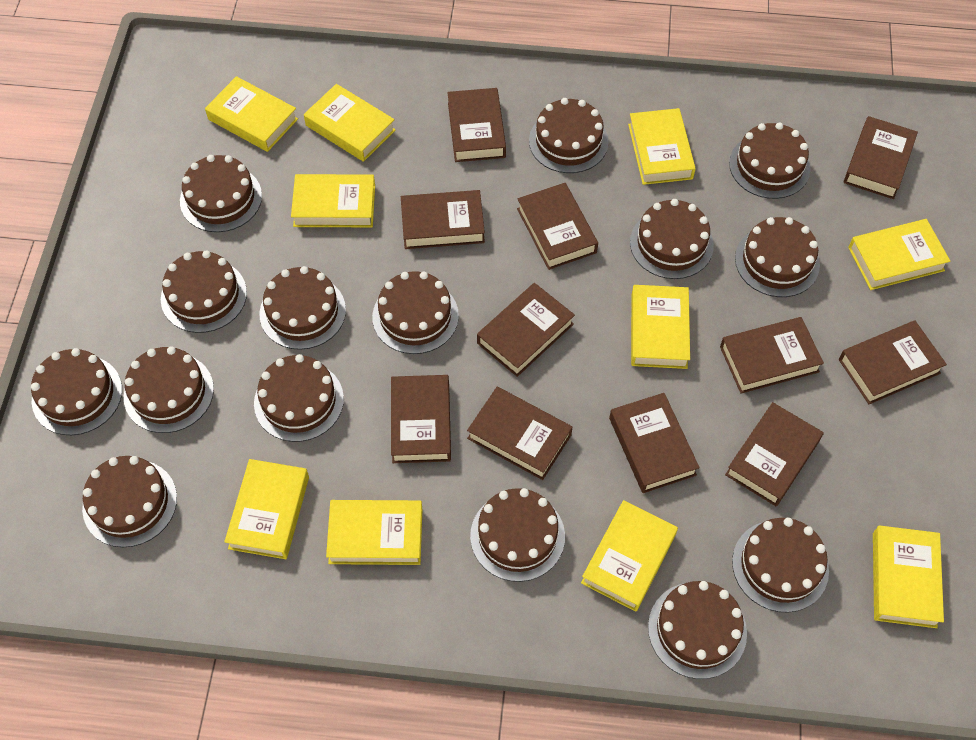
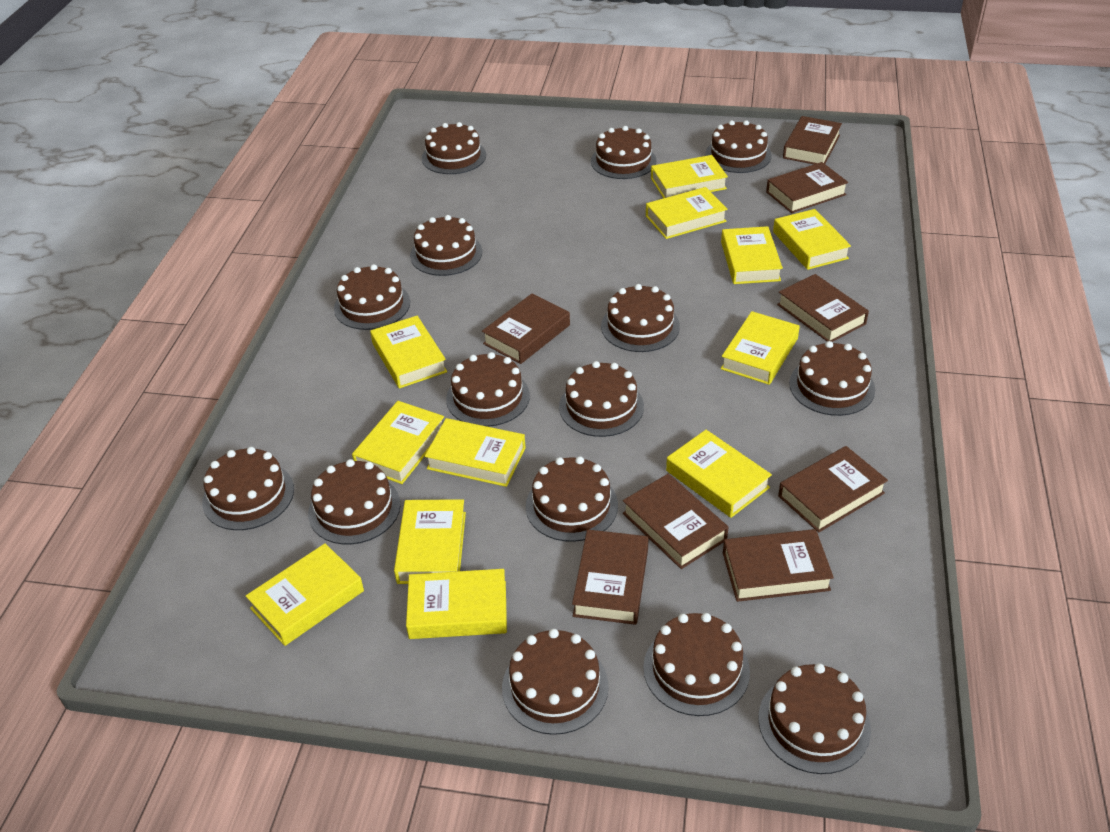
brown book: [391,375,451,463] [401,190,485,249] [447,88,506,162] [467,387,572,480] [477,283,575,377] [517,183,598,270] [609,393,700,493] [720,317,824,394] [725,402,824,506] [839,321,947,404] [844,116,918,199] = 11 -> [482,294,570,364] [572,530,648,625] [623,474,729,569] [723,529,834,602] [766,162,848,213] [777,274,869,342] [778,446,888,533] [783,116,842,164] = 8
yellow book: [205,76,298,152] [224,459,309,559] [291,174,375,227] [304,84,395,162] [326,500,422,565] [581,500,678,612] [628,108,696,185] [631,285,690,369] [848,219,950,290] [873,525,944,628] = 10 -> [246,543,364,646] [352,401,444,484] [370,316,447,388] [394,499,466,584] [406,569,507,639] [425,418,526,487] [646,187,727,239] [651,155,728,198] [666,430,772,518] [721,226,783,284] [721,311,800,385] [773,209,851,270] = 12

